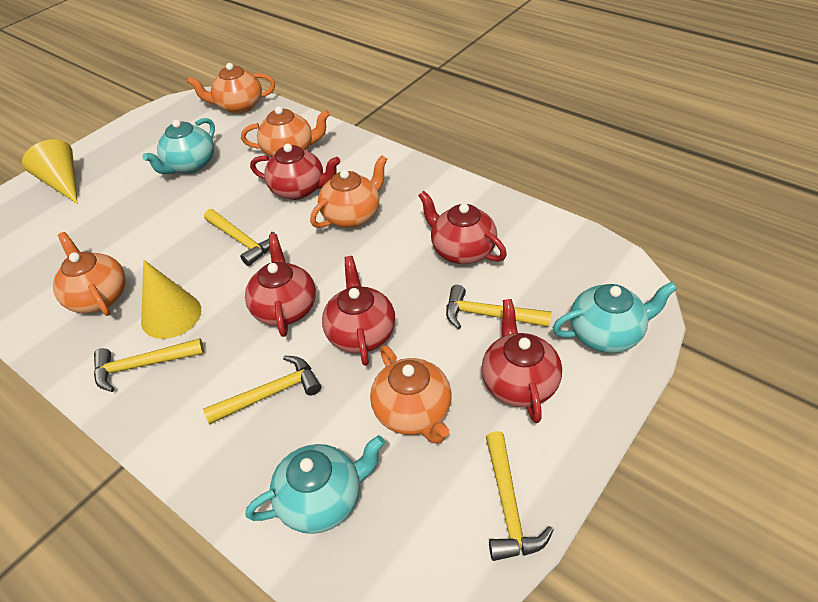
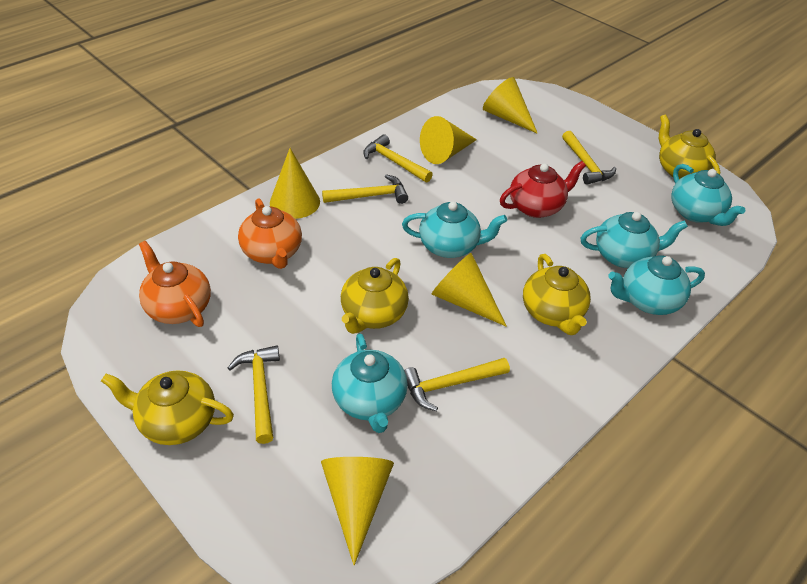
orange teapot: [53,232,126,316] [187,63,275,114] [241,106,330,157] [310,155,387,228] [370,345,452,444] = 5 -> [139,241,211,327] [238,198,302,269] = 2
red teapot: [245,234,316,337] [250,144,341,200] [322,256,395,366] [418,191,507,264] [481,299,562,423] = 5 -> [500,161,586,218] = 1
turquoise teapot: [142,118,215,174] [246,435,385,534] [553,282,677,353] = 3 -> [332,333,408,433] [402,202,507,258] [581,212,688,268] [608,255,705,315] [671,164,745,226] = 5
yellow cone: [22,139,78,204] [141,260,201,339] = 2 -> [270,148,320,219] [321,457,394,565] [420,116,477,164] [432,253,507,327] [483,77,538,134] = 5
yellow teapot: none = 0 -> [101,370,234,445] [341,258,409,334] [523,254,591,335] [659,114,720,179] = 4

